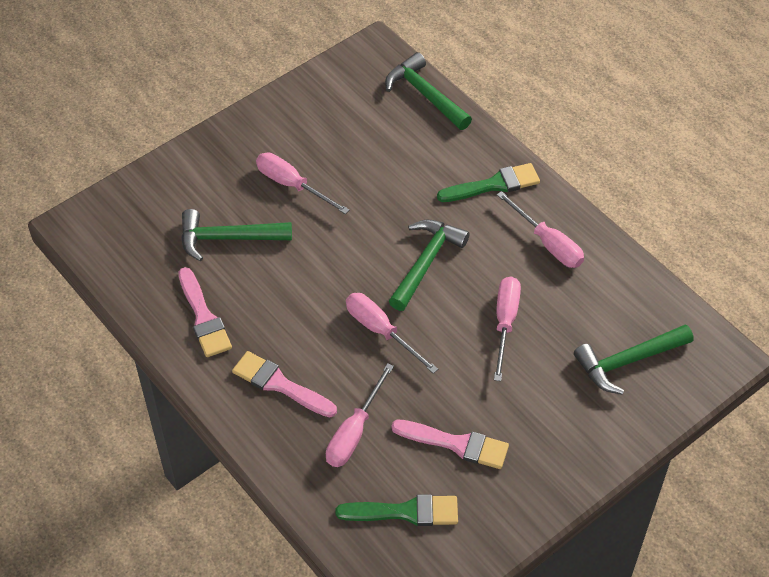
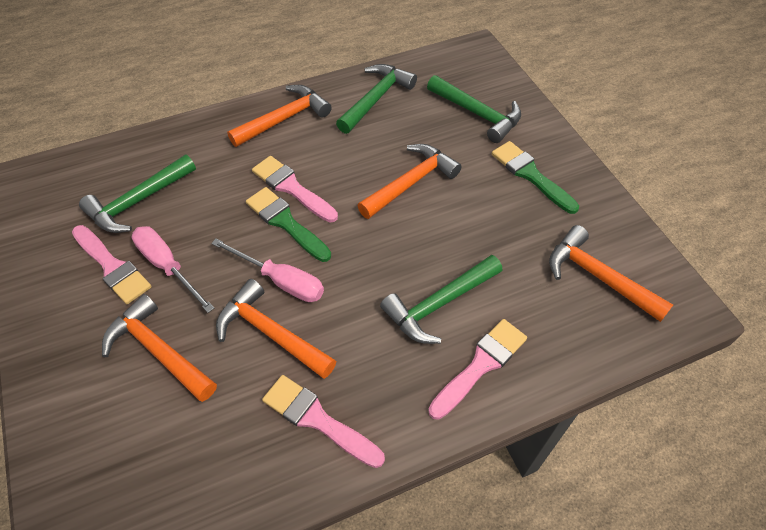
orange hammer: none = 0 -> [102,294,217,402] [216,279,336,379] [227,85,332,147] [357,144,462,219] [549,225,673,322] = 5
pink brush: [178,267,232,357] [232,351,337,417] [391,420,509,469] = 3 -> [72,225,152,304] [252,156,338,222] [262,375,385,468] [428,319,527,420] = 4
pink screwdriver: [256,152,349,214] [326,363,394,467] [346,293,438,374] [494,276,521,381] [497,191,584,268] = 5 -> [132,226,214,313] [211,239,324,302] = 2

